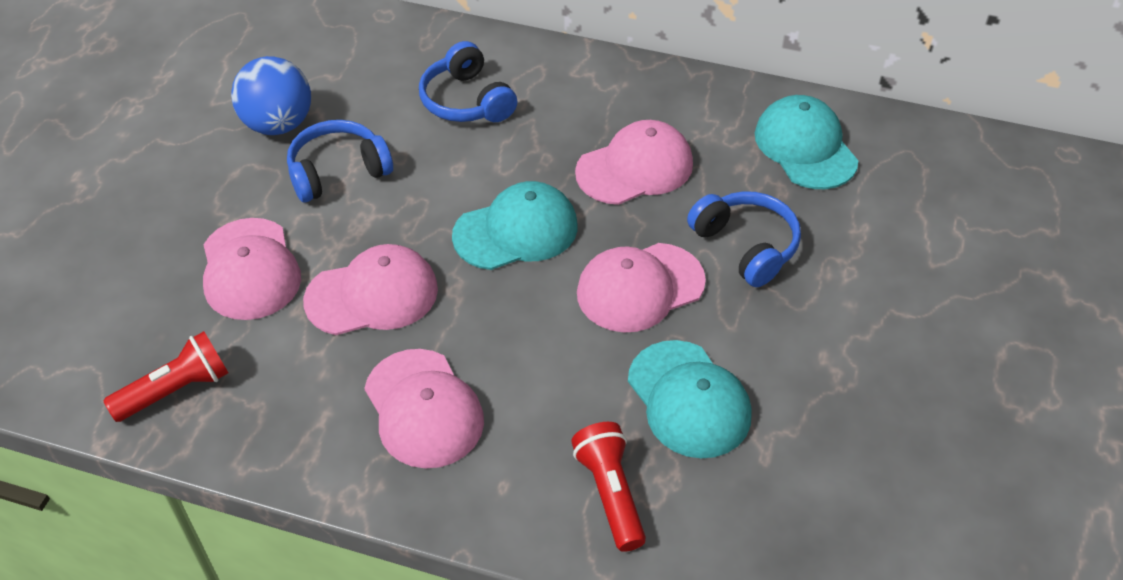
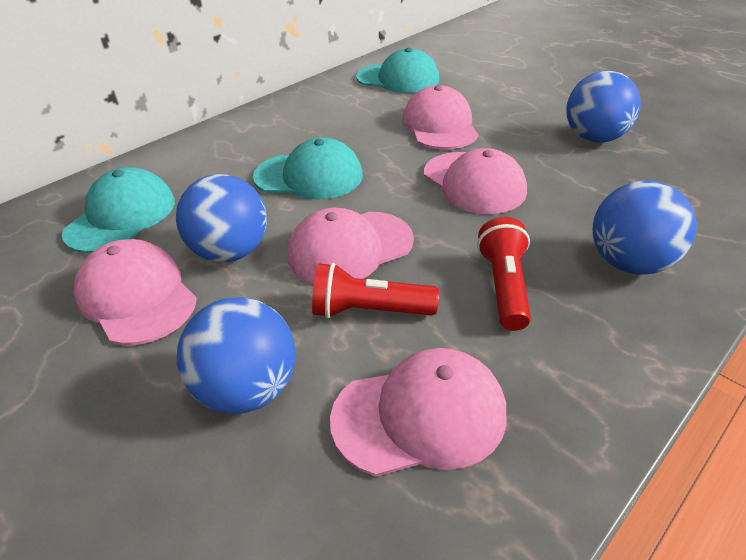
blue ball: [231,56,311,135] = 1 -> [176,174,267,262] [177,297,296,414] [566,71,641,143] [593,181,697,274] = 4
blue headphones: [287,120,393,203] [419,41,517,122] [687,191,801,287] = 3 -> none = 0

